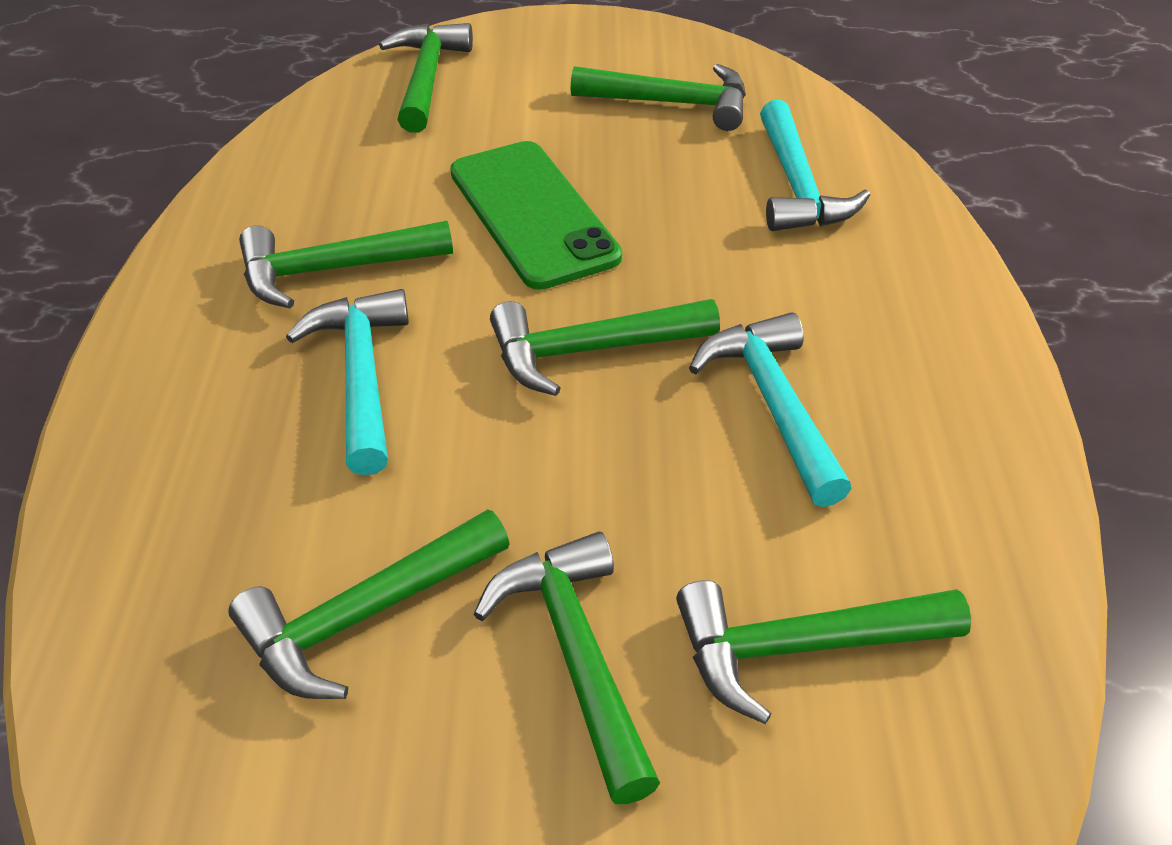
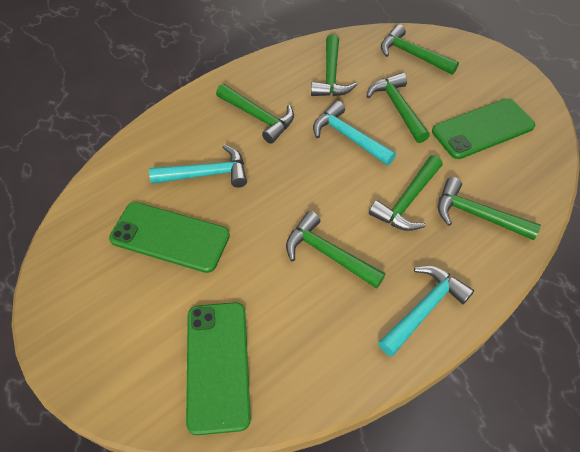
green phone: [450,141,622,290] = 1 -> [109,202,230,273] [186,302,251,435] [432,98,535,159] = 3

